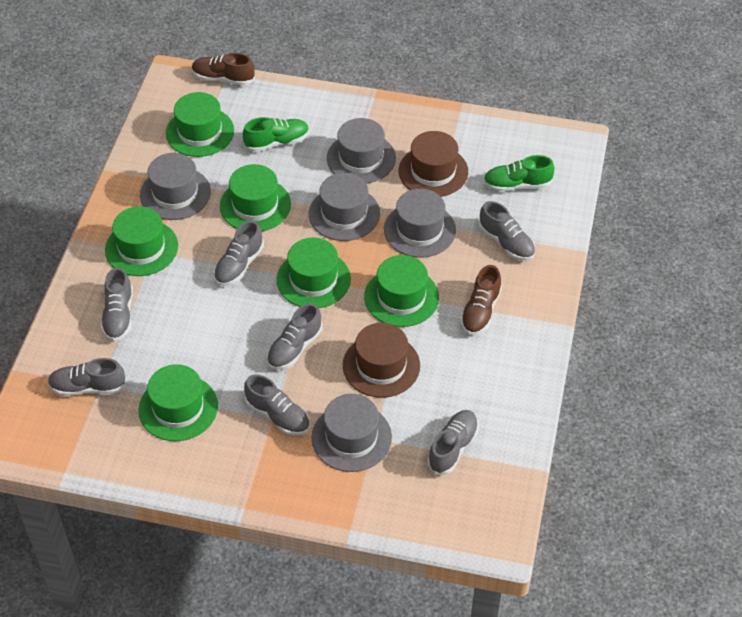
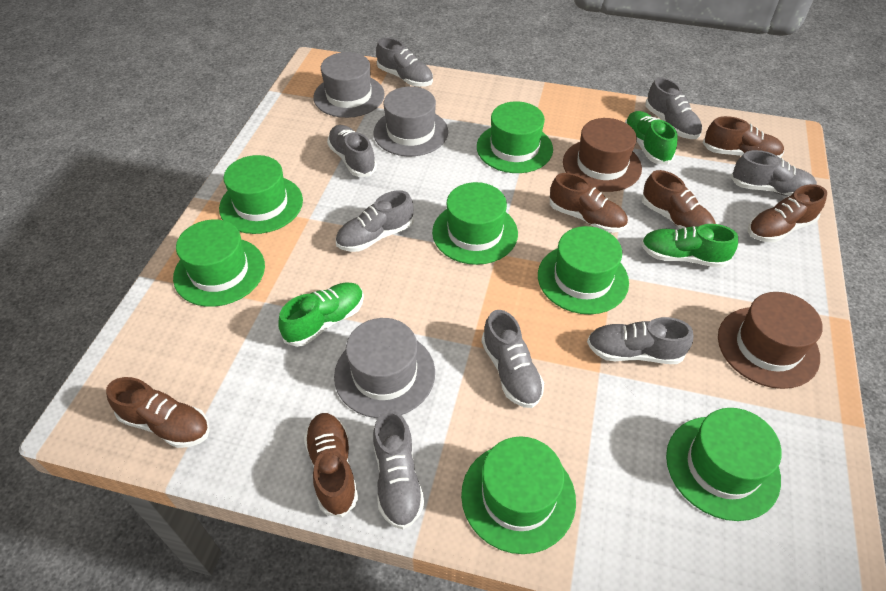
brown shoe: [192,53,255,86] [460,265,502,335] = 2 -> [106,377,210,448] [304,413,358,518] [550,173,628,233] [642,170,716,229] [703,116,784,158] [748,184,827,243] = 6
green hat: [105,206,178,276] [138,364,218,441] [166,92,234,157] [220,164,291,231] [277,237,351,308] [364,255,439,327] = 6 -> [173,219,265,307] [219,155,303,234] [432,182,518,265] [461,436,576,554] [477,101,553,173] [538,226,629,314] [666,408,782,521] = 7
green shoe: [243,117,309,152] [483,155,554,191] = 2 -> [278,282,364,347] [625,111,677,165] [641,224,738,268] = 3
grey hat: [140,153,211,220] [309,173,380,241] [311,394,392,472] [327,118,396,184] [384,189,456,258] = 5 -> [313,52,385,118] [334,318,435,418] [374,86,448,156] = 3
grey shoe: [48,358,127,396] [101,268,133,341] [214,221,264,286] [244,374,310,436] [267,303,323,370] [427,410,478,475] [478,201,535,261] = 7 -> [327,125,377,177] [336,190,414,252] [373,410,424,529] [376,38,433,87] [482,310,544,408] [587,317,693,364] [645,78,702,139] [731,150,817,196] = 8

